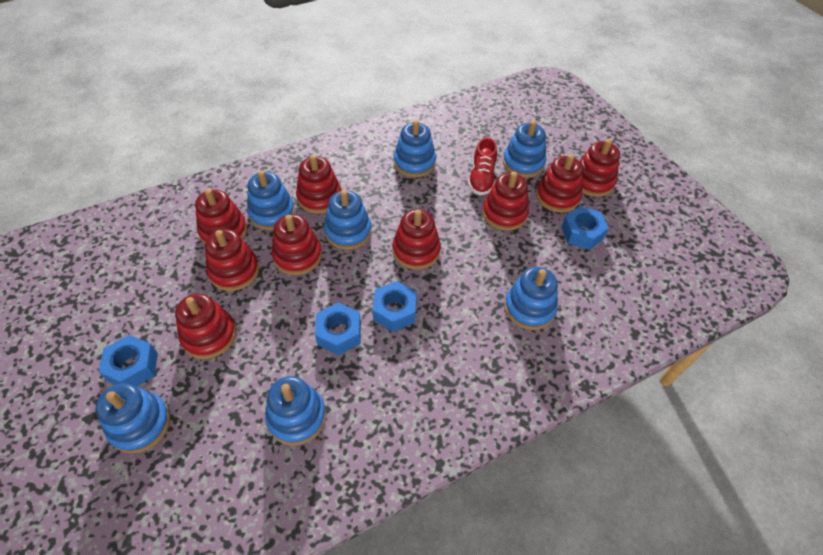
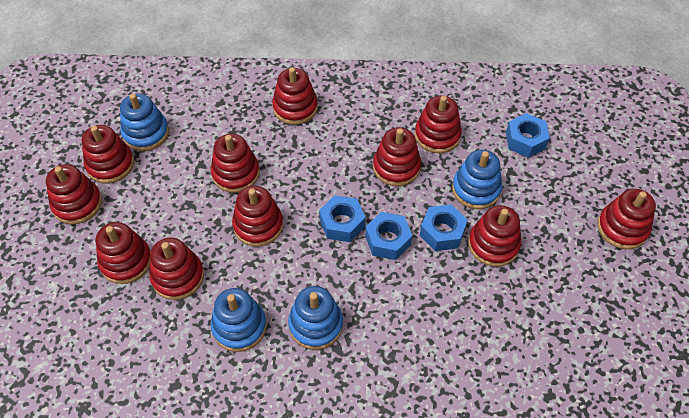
blue stacking toy: [96,383,171,453] [247,171,295,230] [265,376,326,445] [324,190,372,250] [394,120,436,178] [503,120,546,178] [504,267,558,330] = 7 -> [120,93,169,151] [211,288,267,352] [288,286,343,350] [452,150,502,209] = 4
red shoe: [468,137,497,195] = 1 -> none = 0
red stacking toy: [175,294,236,359] [195,189,247,244] [205,229,259,291] [272,214,322,275] [296,155,341,214] [392,210,441,270] [482,172,529,231] [536,154,583,212] [580,139,620,197] = 9 -> [46,164,102,224] [82,125,134,184] [96,222,151,284] [149,238,204,300] [211,134,260,193] [232,186,283,247] [272,67,318,125] [373,127,421,186] [415,95,462,153] [468,205,521,267] [597,188,656,249] = 11

